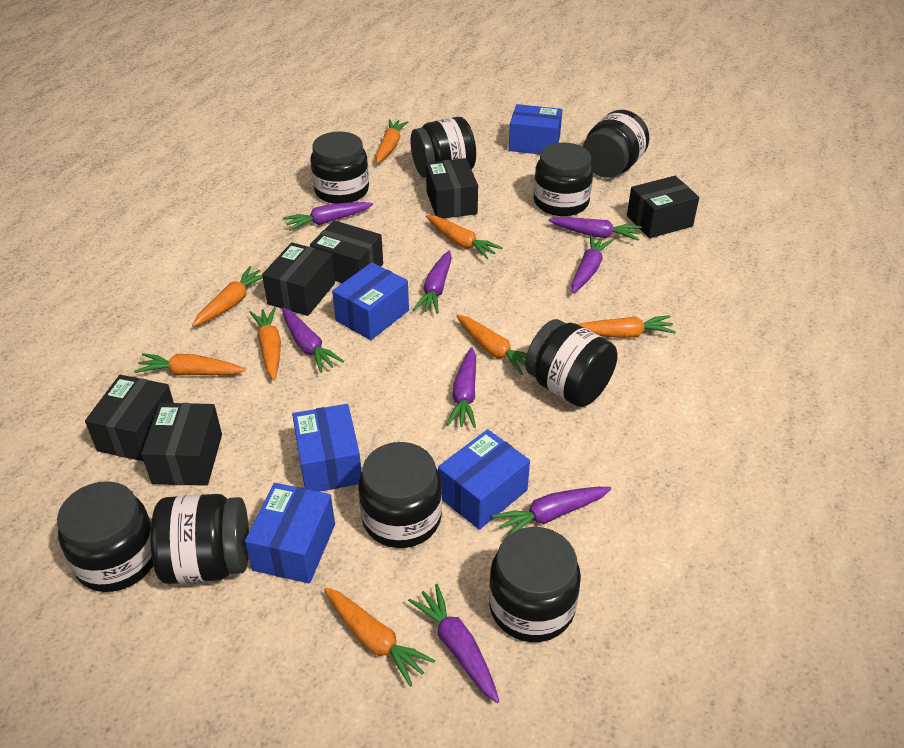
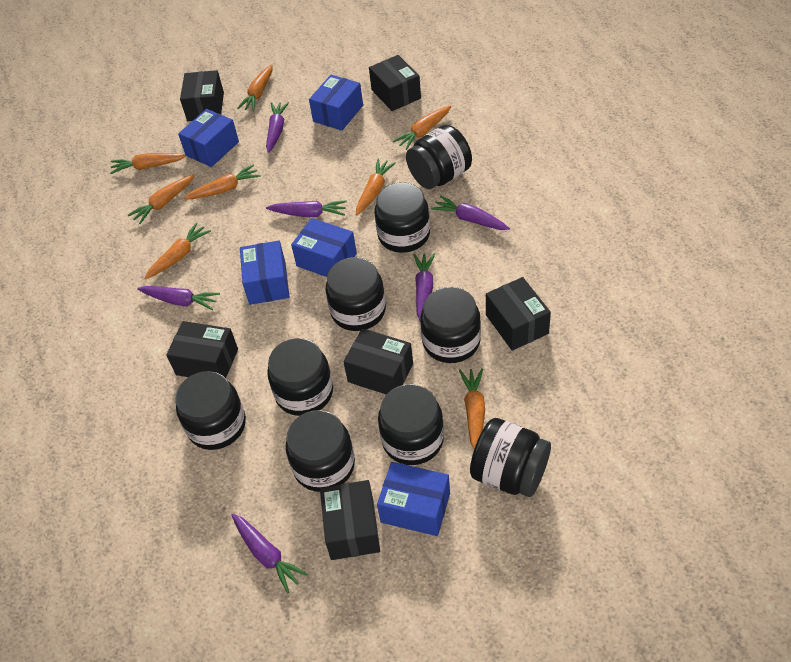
purple carrot: [282,308,344,373] [283,202,373,231] [408,584,499,703] [413,251,452,314] [447,347,476,428] [492,487,612,538] [548,217,641,241] [571,234,613,293] = 8 -> [137,286,220,310] [232,514,308,594] [266,102,289,153] [266,200,347,217] [413,253,435,321] [431,195,510,230] = 6

